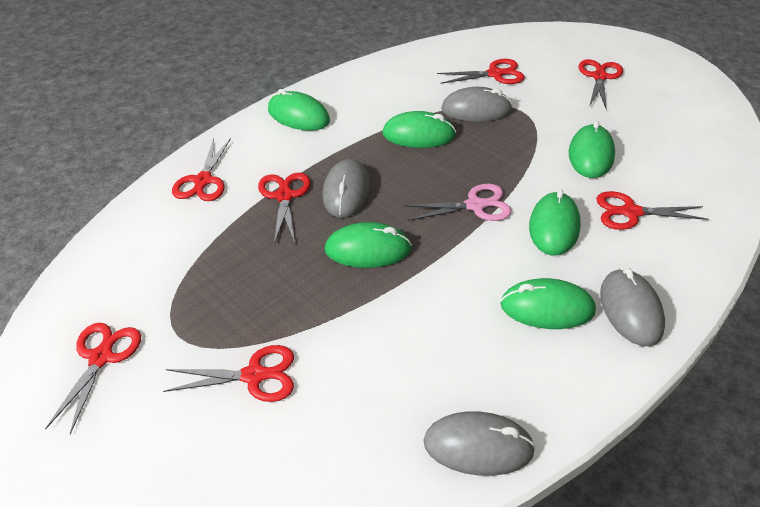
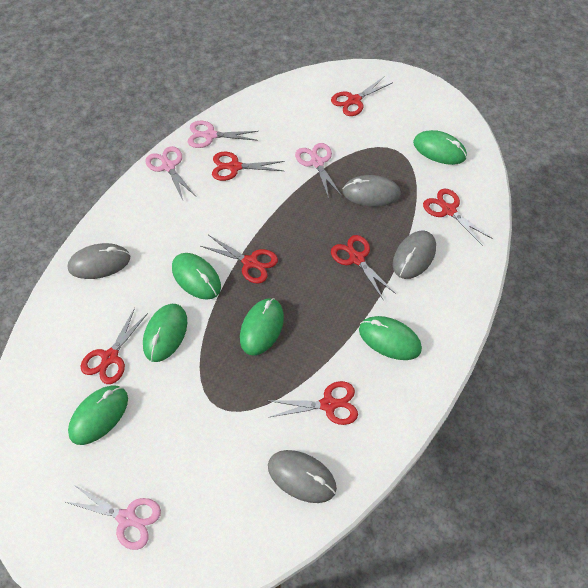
pink scissors: [404,184,512,221] = 1 -> [66,484,161,550] [146,146,196,200] [188,121,259,148] [295,143,342,199] = 4

